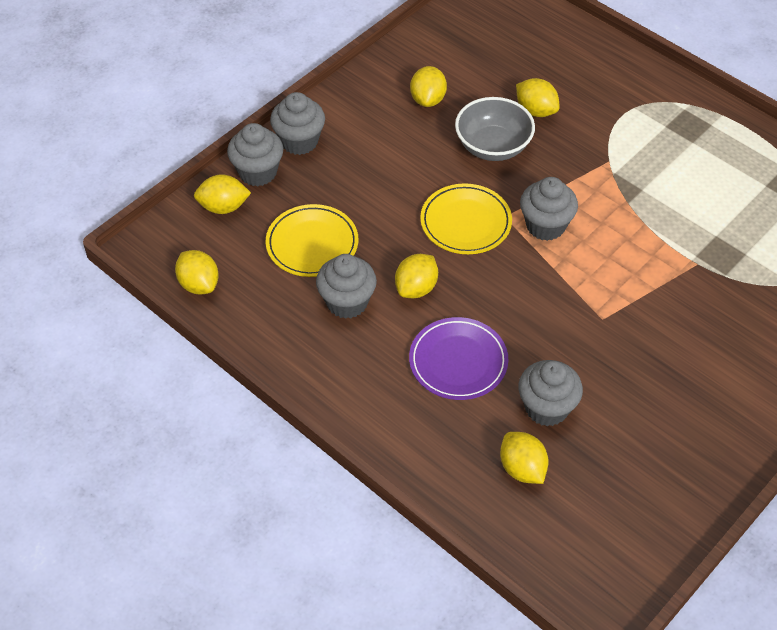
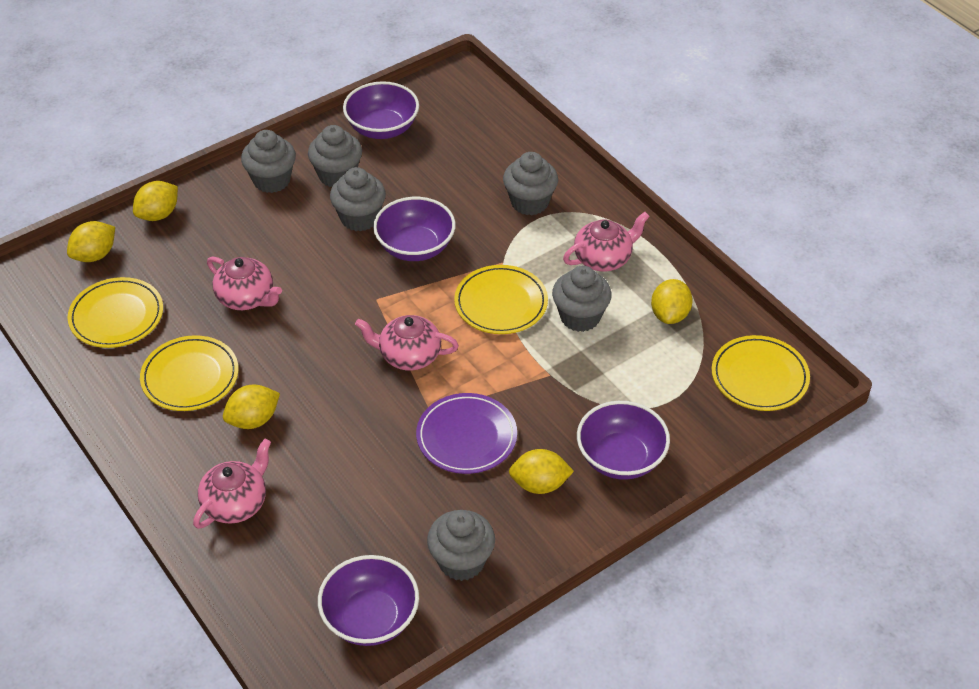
grey bowl: [455,97,535,161] = 1 -> none = 0
grey cupcake: [227,123,283,186] [270,92,325,155] [316,254,377,319] [518,360,583,426] [520,177,578,241] = 5 -> [241,130,296,193] [308,125,362,187] [330,167,386,232] [427,510,495,581] [503,152,558,216] [552,266,612,332] = 6
pink teapot: none = 0 -> [193,439,271,529] [207,257,282,310] [355,315,459,371] [563,212,650,272] = 4
purple bowl: none = 0 -> [318,555,419,646] [343,81,419,139] [373,197,456,261] [577,401,670,480] = 4
yellow lemon: [175,250,219,295] [194,174,251,214] [395,254,438,298] [410,66,447,107] [500,432,549,484] [516,78,560,117] = 6 -> [67,221,115,262] [133,181,178,221] [223,385,280,429] [509,449,574,494] [651,279,693,324] = 5
yellow plate: [266,204,358,277] [420,183,512,254] = 2 -> [67,277,163,348] [140,335,239,411] [454,265,548,334] [712,335,810,411] = 4

